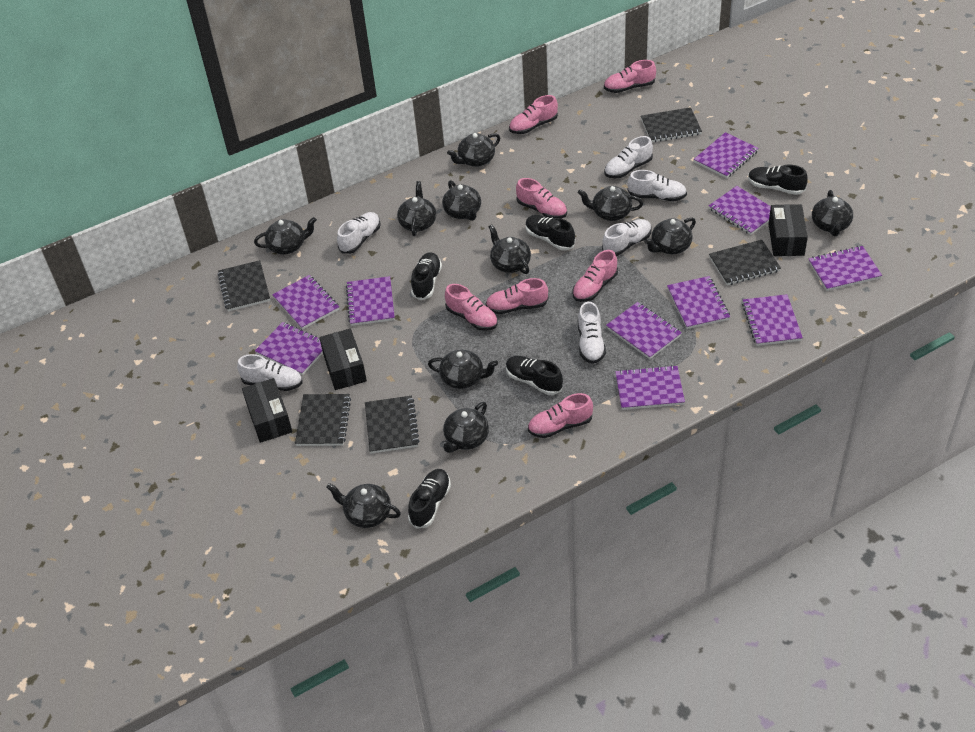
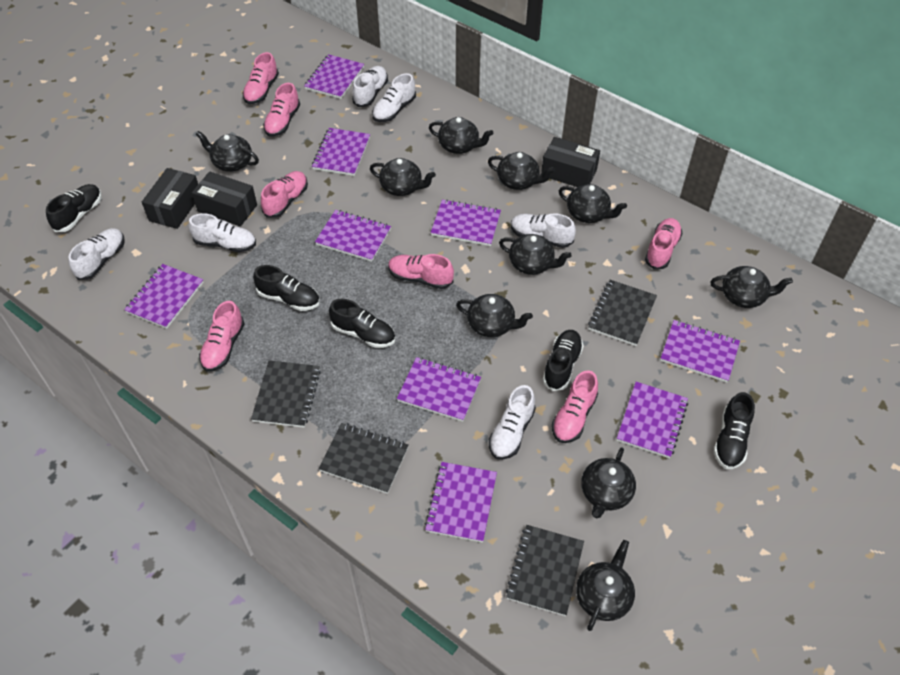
black notebook: [218,260,270,312] [295,394,351,446] [365,396,420,453] [641,107,702,142] [709,240,781,285] = 5 -> [251,360,321,428] [319,423,409,494] [506,525,584,616] [588,280,657,346] = 4
black teapot: [254,217,317,254] [326,483,401,528] [397,181,436,236] [428,350,498,389] [440,402,489,453] [442,180,481,221] [447,133,500,167] [488,224,531,274] [578,186,643,221] [645,218,696,254] [812,190,853,236] = 11 -> [196,131,259,172] [370,158,436,196] [429,117,493,154] [456,294,533,337] [488,152,555,190] [499,234,572,275] [559,184,627,223] [576,540,635,631] [581,447,636,518] [710,266,793,308] = 10
purple notebook: [255,322,323,375] [272,275,339,330] [346,276,395,326] [606,302,682,359] [615,365,685,410] [667,276,730,329] [694,132,759,178] [709,186,771,235] [742,294,803,346] [808,246,882,291] = 10 -> [124,264,204,329] [304,54,364,99] [312,128,370,176] [315,210,391,262] [397,357,481,422] [425,462,497,542] [431,199,501,246] [617,382,688,458] [660,320,740,382] = 9

